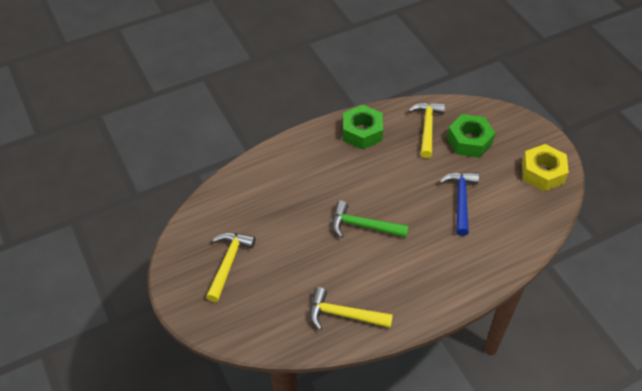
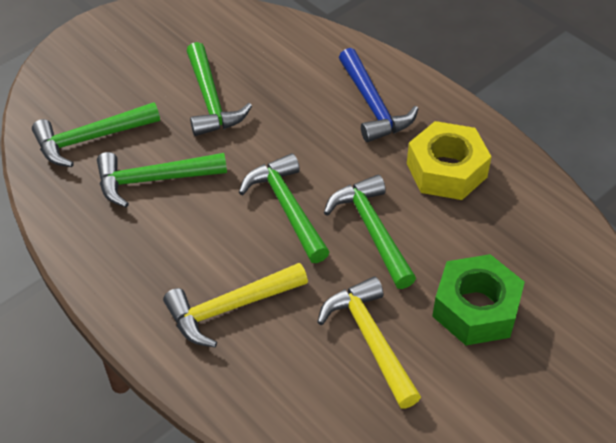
green hammer: [332,201,409,238] = 1 -> [32,102,160,167] [97,152,227,207] [187,42,252,136] [239,153,330,263] [324,175,416,289] = 5
green nut: [343,105,383,150] [447,114,495,158] = 2 -> [432,254,525,345] = 1
yellow hammer: [206,233,256,302] [310,287,393,330] [408,102,445,158] = 3 -> [163,263,308,347] [317,277,421,409] = 2

